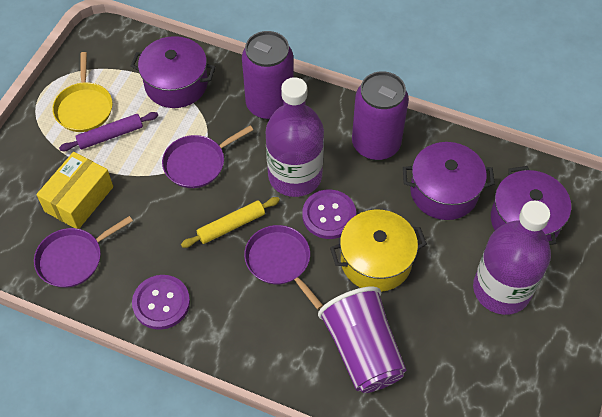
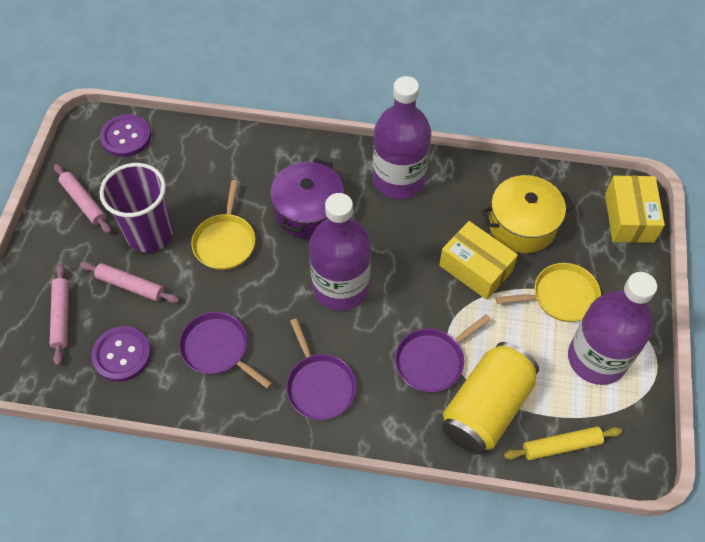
pink rolling pin: none = 0 -> [50,263,69,366] [54,164,111,234] [80,262,179,303] = 3
purple bottle: [266,77,324,197] [473,200,551,315] = 2 -> [309,193,371,311] [373,76,431,199] [568,272,657,385] = 3
purple can: [242,31,294,120] [352,71,409,161] = 2 -> none = 0
purple pot: [131,36,216,108] [403,142,495,220] [491,166,571,245] = 3 -> [270,158,344,239] = 1
purple rolling pin: [59,112,158,151] = 1 -> none = 0
yellow box: [36,152,113,229] = 1 -> [439,221,518,300] [605,175,665,243] = 2
yellow can: none = 0 -> [442,342,539,454] = 1
yellow pan: [52,52,113,132] = 1 -> [191,180,255,270] [496,263,601,322] = 2

